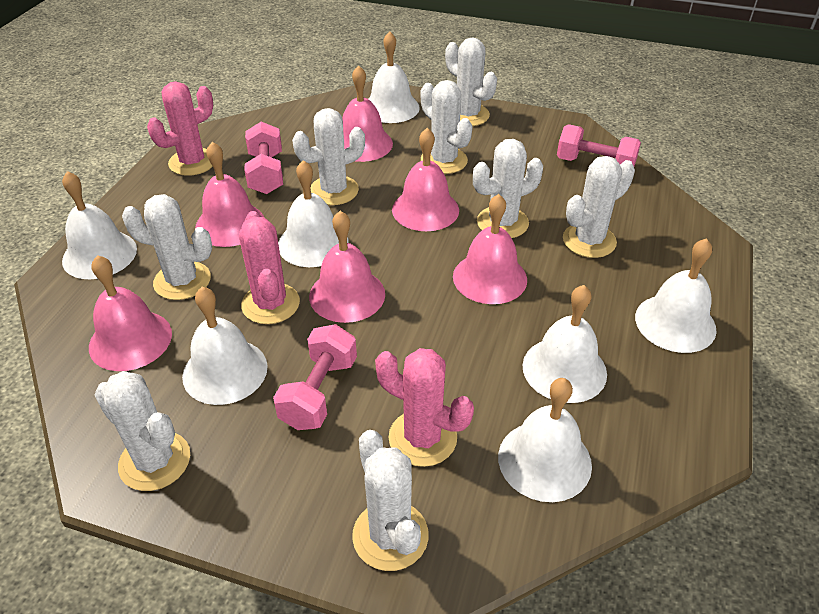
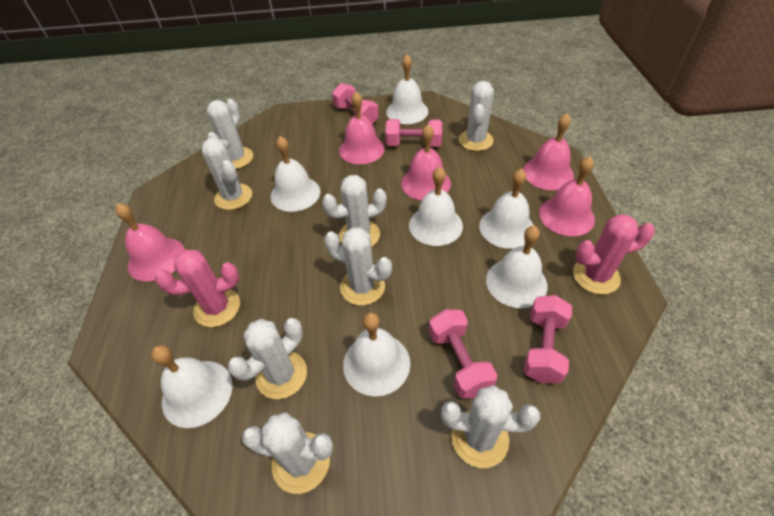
pink bell: [89,255,172,371] [195,142,264,247] [309,211,385,323] [342,65,393,162] [392,128,459,231] [453,194,527,304] = 6 -> [115,203,185,282] [339,92,385,164] [401,124,451,200] [523,113,574,190] [539,156,595,236] = 5
pink cactus: [147,81,213,176] [239,211,300,324] [375,348,474,467] = 3 -> [155,250,240,327] [573,214,655,295] = 2
pink dumbbell: [245,122,283,194] [273,324,357,430] [557,125,641,166] = 3 -> [332,83,379,124] [385,119,442,147] [429,309,497,399] [523,295,572,383] = 4

